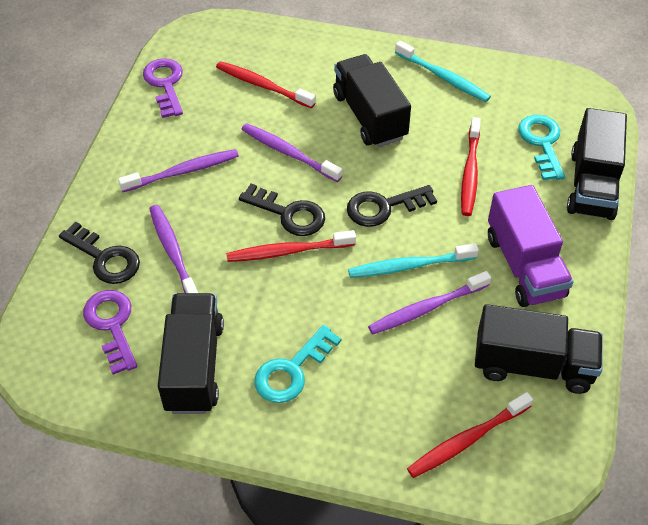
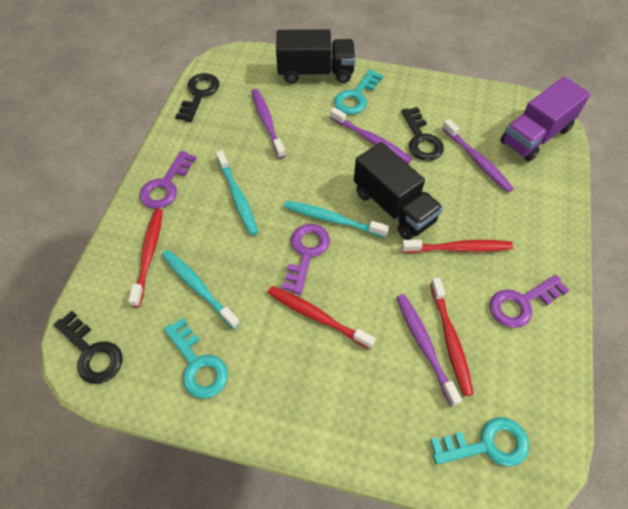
black truck: [158,293,224,414] [333,54,411,147] [475,304,603,394] [567,108,627,220] = 4 -> [276,29,356,83] [354,142,443,240] = 2
purple key: [83,290,137,375] [143,58,183,118] = 2 -> [139,151,197,209] [282,224,330,295] [489,275,569,328] = 3
turquoise key: [255,325,342,403] [518,115,565,180] = 2 -> [164,318,228,399] [334,69,383,114] [430,417,529,467] = 3
turquoise toothbrush: [348,243,479,278] [395,40,491,102] = 2 -> [162,250,240,329] [216,150,258,235] [284,201,389,238] = 3

